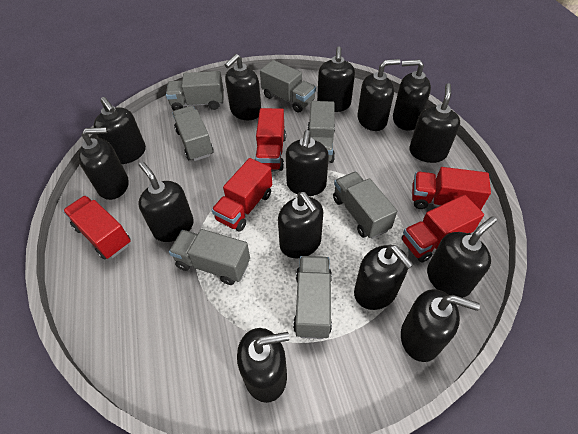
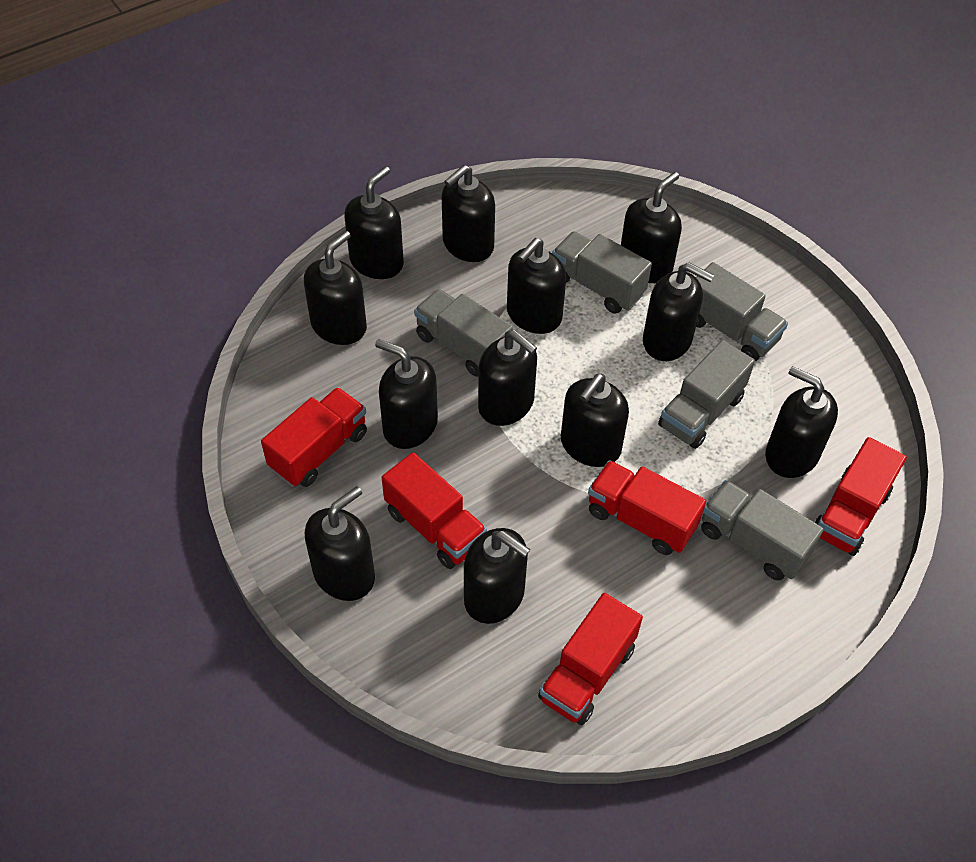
black soap dispenser: [78,127,129,200] [94,97,146,164] [138,161,194,242] [225,54,261,120] [237,328,289,403] [278,192,323,258] [286,130,329,196] [317,46,355,112] [354,245,414,310] [357,59,400,131] [393,60,431,131] [401,289,480,362] [409,83,460,163] [427,216,497,298] = 14 -> [304,231,367,345] [305,486,375,601] [344,166,404,279] [375,339,438,449] [442,165,495,262] [464,528,530,624] [478,330,537,426] [507,238,566,334] [561,374,629,467] [621,172,682,283] [643,263,714,361] [765,366,838,478] = 12
grey truck: [166,71,224,111] [169,229,250,285] [172,106,214,161] [260,60,316,113] [293,256,332,339] [308,101,335,163] [333,172,397,239] = 7 -> [414,289,513,377] [552,231,652,313] [658,340,755,449] [696,262,788,361] [701,480,824,581] = 5

